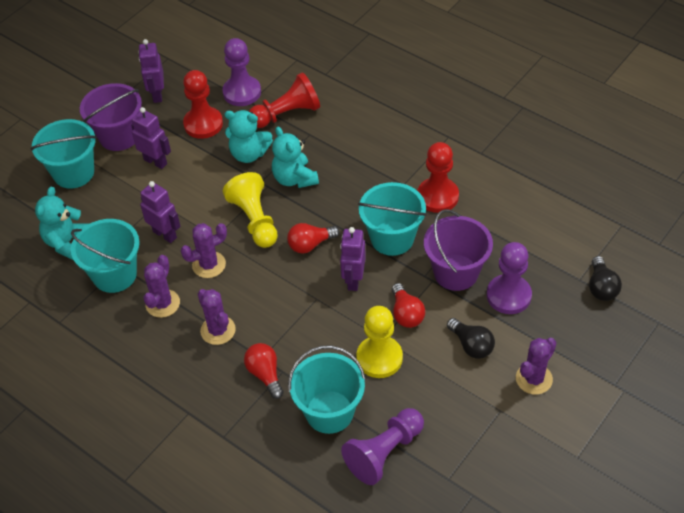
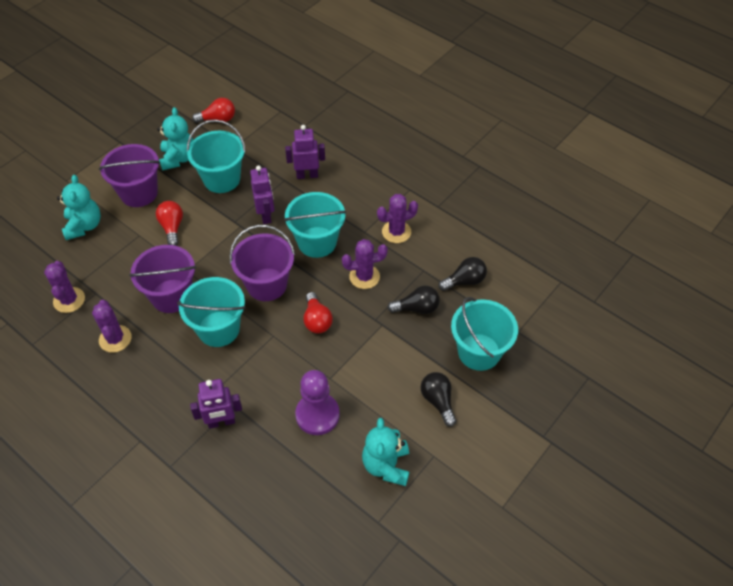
black light bulb: [447,318,495,359] [589,256,622,301] = 2 -> [388,285,440,314] [421,372,456,427] [439,257,487,291] = 3
purple bucket: [80,83,142,151] [424,209,493,291] = 2 -> [99,144,160,207] [129,245,196,313] [230,225,295,301] = 3
purple pawn: [222,38,261,106] [341,408,424,485] [487,242,532,314] = 3 -> [295,370,340,435] = 1
purple robot: [131,107,171,169] [138,39,164,103] [140,181,181,243] [340,227,366,291] = 4 -> [190,379,242,429] [250,166,275,224] [285,125,325,179] = 3
red pawn: [183,70,223,139] [249,73,320,128] [418,142,459,213] = 3 -> none = 0
yellow pawn: [223,172,278,248] [356,306,403,378] = 2 -> none = 0

